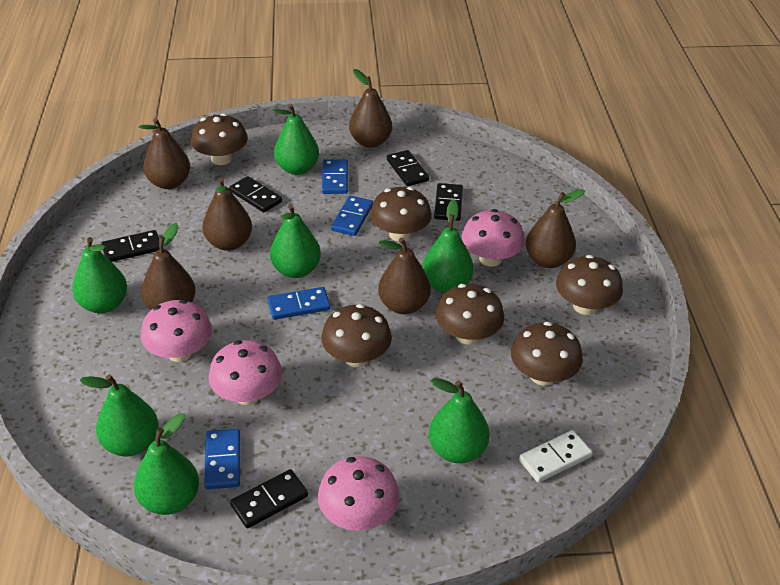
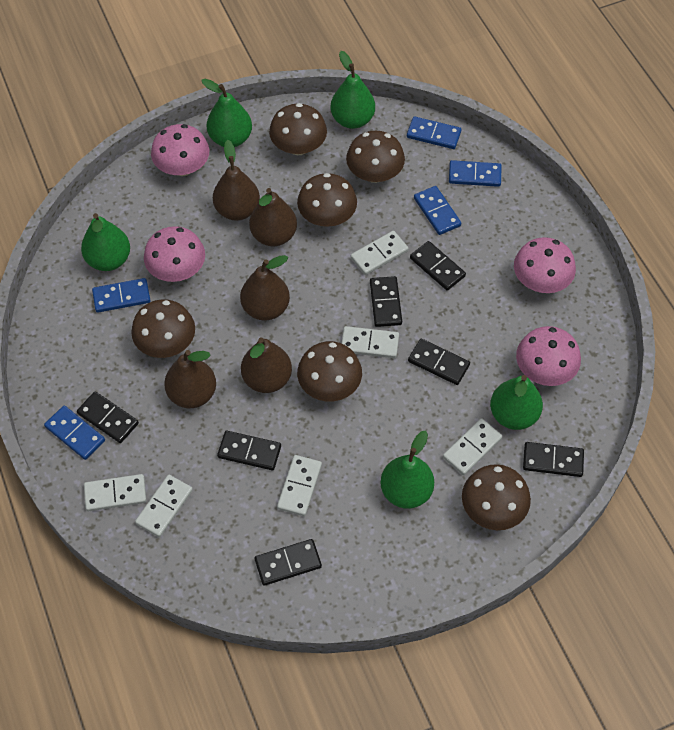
black domino: [101,230,160,262] [229,176,282,213] [230,469,308,528] [387,150,429,186] [434,183,463,221] = 5 -> [77,391,139,443] [217,431,281,470] [255,539,322,586] [370,276,402,327] [408,339,470,385] [410,241,466,291] [523,442,584,477] = 7
blue domino: [204,429,240,489] [267,287,331,320] [322,159,348,194] [331,196,373,236] = 4 -> [44,406,105,460] [92,278,151,313] [407,116,461,149] [414,186,461,235] [449,160,502,187] = 5
brown pear: [139,118,190,189] [141,223,195,310] [202,178,252,251] [349,69,392,148] [378,237,431,314] [526,189,585,268] = 6 -> [164,350,216,408] [213,140,260,221] [240,255,290,320] [241,337,292,393] [249,188,297,246] = 5
green pear: [72,237,127,313] [79,374,159,456] [134,413,199,515] [270,204,321,278] [273,104,319,175] [422,200,474,293] [429,378,490,463] = 7 -> [81,213,130,271] [202,79,252,147] [330,51,375,129] [380,431,434,509] [490,375,543,430] = 5
white domino: [519,430,593,483] = 1 -> [84,474,146,511] [135,475,193,537] [277,455,322,516] [341,326,399,358] [351,231,409,275] [443,418,502,475] = 6

